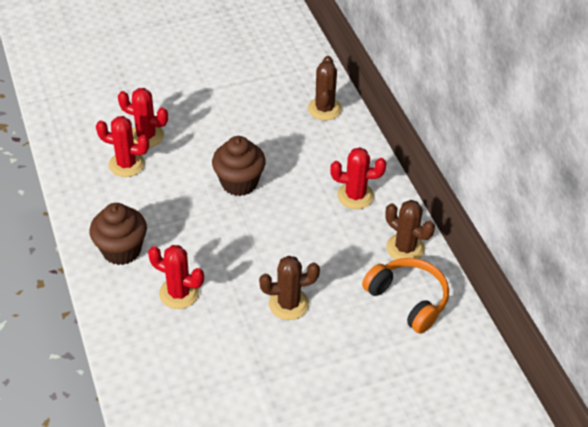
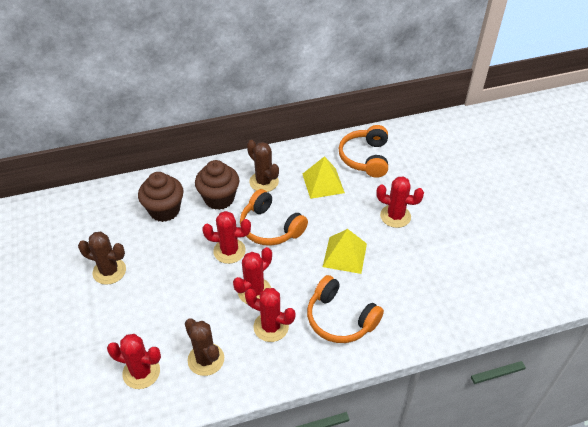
orange headphones: [362,258,449,334] = 1 -> [240,189,308,246] [307,275,384,343] [338,125,388,178] = 3
red cactus: [96,116,149,177] [118,88,168,148] [148,245,204,309] [330,147,386,209] = 4 -> [107,334,161,389] [202,211,251,264] [233,247,272,304] [245,288,296,342] [376,176,424,228] = 5
yellow pyramid: none = 0 -> [303,156,345,199] [323,229,367,274] = 2

